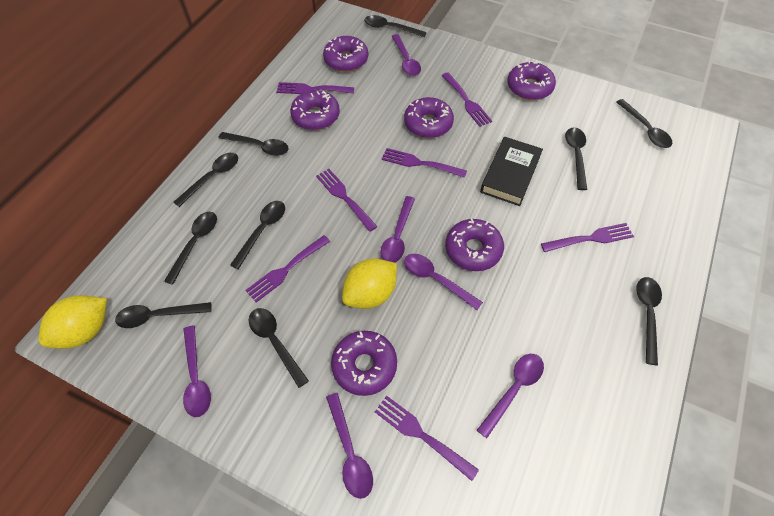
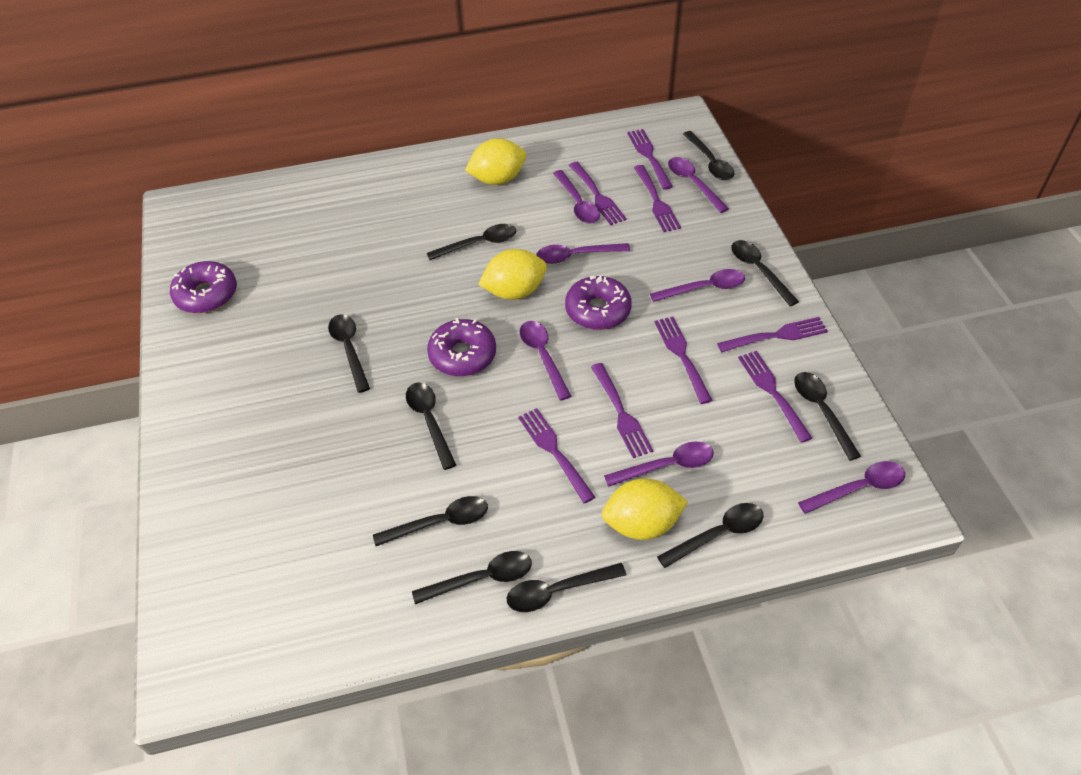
black book: [480,137,543,206] = 1 -> none = 0
purple donut: [290,90,340,130] [323,36,368,72] [331,331,397,396] [404,97,454,138] [445,218,504,271] [507,60,556,100] = 6 -> [170,261,237,313] [427,318,496,376] [565,275,632,330] = 3
purple fork: [245,235,330,303] [276,82,354,94] [316,169,378,232] [375,396,479,481] [382,148,467,178] [442,72,492,127] [541,223,634,252] = 7 -> [518,408,595,503] [569,162,627,225] [591,363,653,458] [627,129,673,190] [634,165,681,232] [654,316,713,404] [717,317,828,352] [738,351,812,443] = 8
purple spoon: [183,325,211,417] [326,393,373,499] [381,196,415,263] [391,34,421,76] [404,254,483,310] [477,354,544,438] = 6 -> [520,321,571,401] [537,243,630,264] [553,170,600,224] [604,442,714,487] [650,269,745,302] [668,157,729,213] [798,461,905,514] = 7
yellow lemon: [39,295,107,349] [342,258,397,309] = 2 -> [465,138,526,185] [478,249,547,300] [602,478,688,540] = 3

